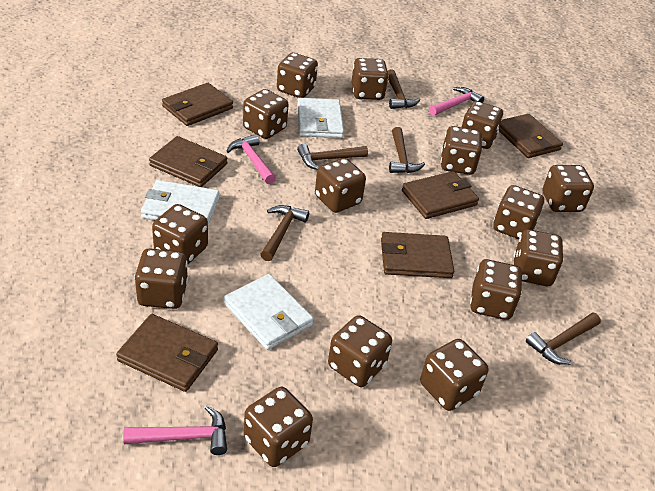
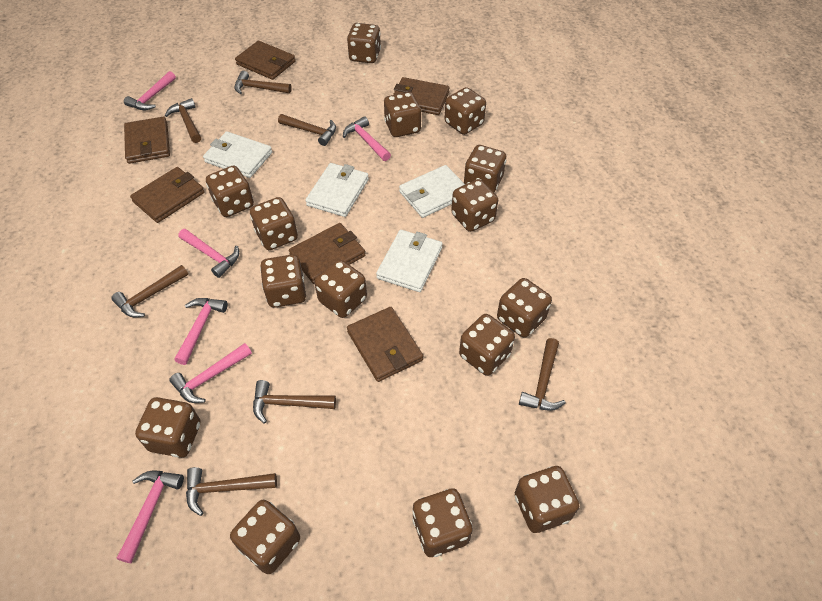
brown hammer: [260,205,309,261] [297,144,368,170] [388,69,421,109] [389,127,425,173] [526,313,601,365] = 5 -> [111,265,188,318] [165,98,201,143] [186,467,277,516] [234,71,292,94] [253,380,336,423] [278,114,336,146] [519,338,565,411] = 7
pink hammer: [123,406,227,455] [226,134,276,184] [429,87,484,116] = 3 -> [117,471,184,563] [124,71,176,110] [169,343,252,403] [174,298,228,365] [178,229,239,278] [343,116,391,161] = 6
white wallet: [141,180,219,225] [224,274,314,350] [297,98,344,138] = 3 -> [203,131,272,178] [305,163,369,217] [376,230,443,292] [399,165,465,218] = 4

